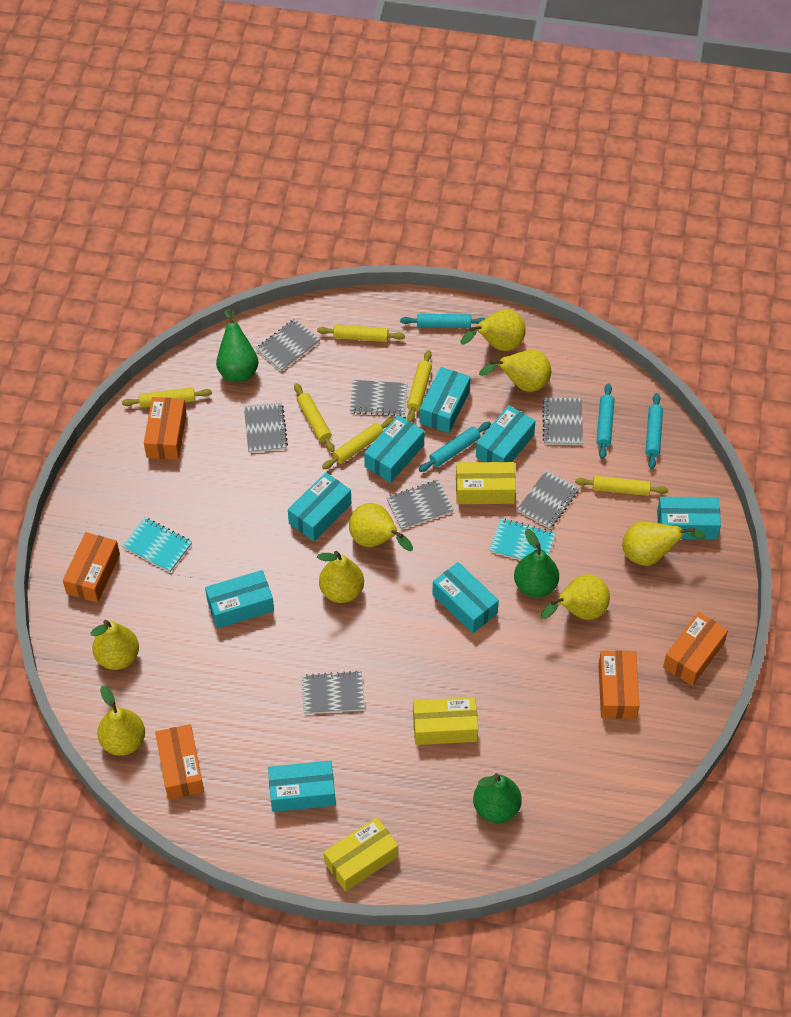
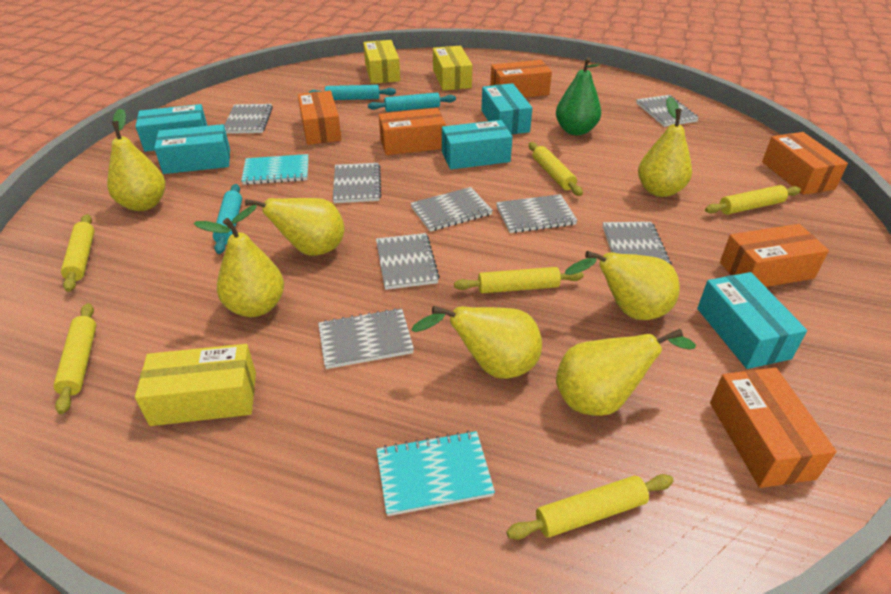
green pear: [216,309,259,382] [473,773,522,823] [514,528,559,598] = 3 -> [556,57,601,135] = 1
grey notebook: [244,402,288,453] [256,319,320,371] [302,671,364,714] [350,380,408,416] [386,480,453,530] [517,470,580,529] [542,397,583,445] = 7 -> [224,104,273,134] [318,308,414,369] [333,163,381,203] [376,233,440,290] [410,187,493,231] [496,194,578,233] [603,222,672,264] [636,95,699,127] = 8
orange box: [63,532,120,603] [144,397,187,460] [155,724,204,799] [598,651,640,719] [663,612,728,686] = 5 -> [298,91,342,145] [379,108,446,155] [490,60,552,98] [710,368,837,488] [720,224,829,287] [762,132,848,195] = 6
turquoise box: [205,570,274,628] [268,761,336,812] [288,472,351,541] [364,415,425,483] [419,367,471,433] [432,562,499,633] [476,405,536,462] [657,497,721,539] = 8 -> [135,104,207,152] [154,124,230,174] [442,120,513,169] [481,83,532,135] [697,272,807,369] = 5
turquoise rolling pin: [400,314,486,328] [419,422,491,472] [596,384,614,459] [646,393,663,469] = 4 -> [213,184,242,254] [309,85,396,100] [368,93,456,112] = 3
yellow pear: [91,620,139,670] [97,686,145,756] [317,551,364,603] [349,503,413,551] [460,309,526,351] [479,350,551,392] [541,574,610,620] [622,522,706,566] = 8 -> [107,108,165,211] [194,218,284,317] [232,198,345,256] [411,306,542,379] [556,329,696,416] [565,251,680,320] [638,97,692,197] = 7

